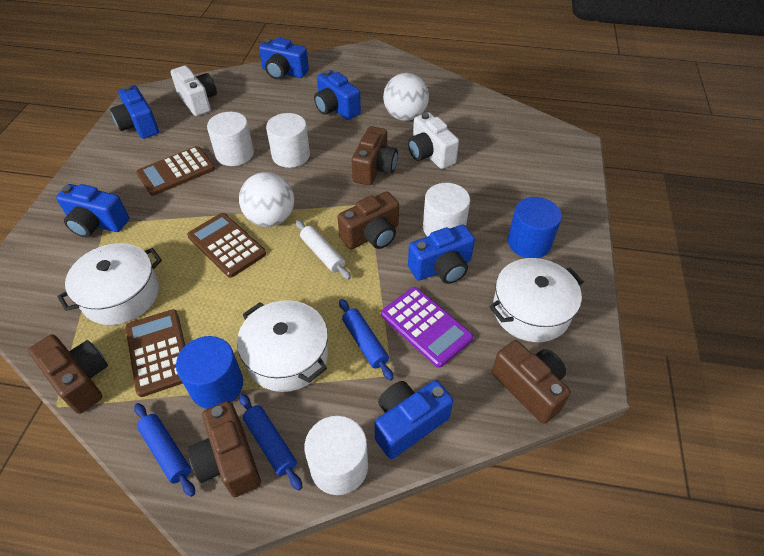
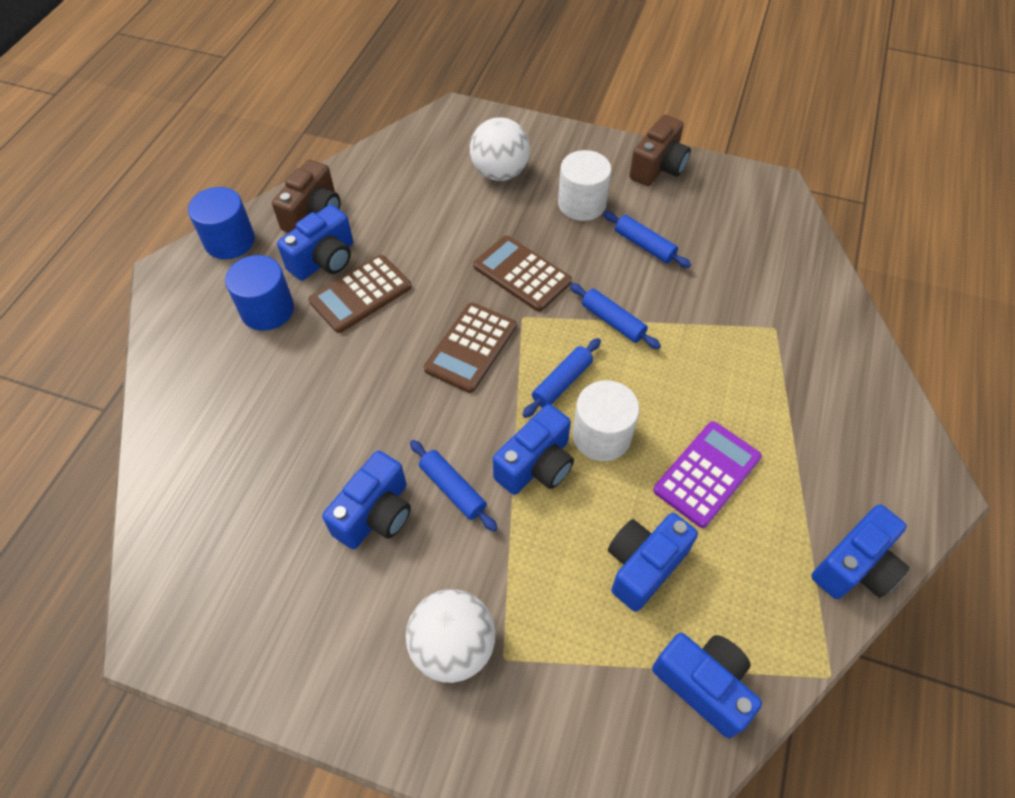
blue rolling pin: [134,403,195,497] [239,394,302,490] [339,299,394,381] = 3 -> [410,440,497,531] [523,338,601,418] [570,283,661,349] [603,211,691,268] = 4
brown camera: [28,335,108,414] [188,401,261,497] [338,191,399,250] [352,126,398,186] [492,340,571,424] = 5 -> [272,160,340,233] [629,114,691,186] = 2
white camera: [171,65,217,116] [408,112,459,169] = 2 -> none = 0
white cylinder: [207,112,254,166] [266,113,310,168] [304,416,368,495] [423,183,470,237] = 4 -> [558,150,612,221] [572,380,640,461] = 2
white pot: [57,243,162,325] [237,300,328,392] [489,258,584,342] = 3 -> none = 0
white rolling pin: [296,220,351,280] = 1 -> none = 0

